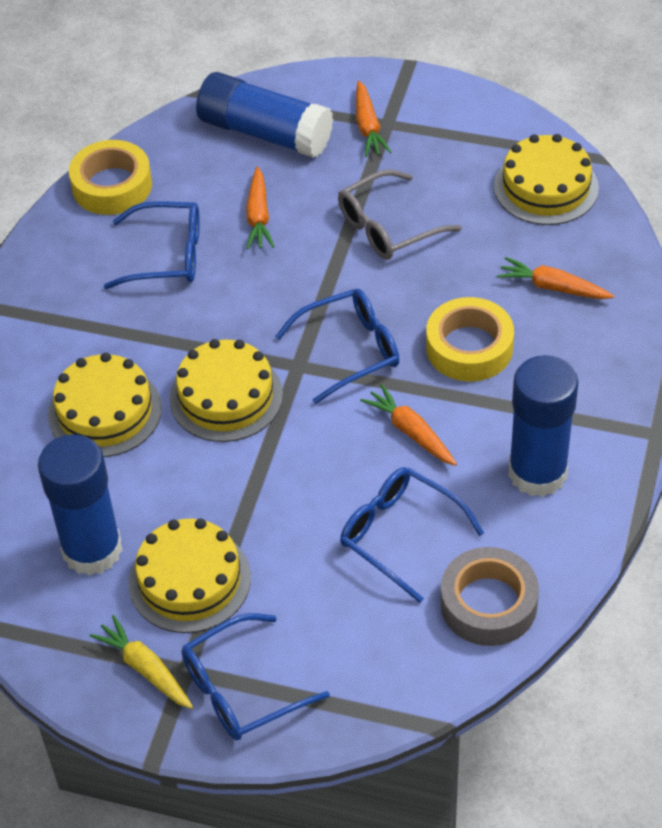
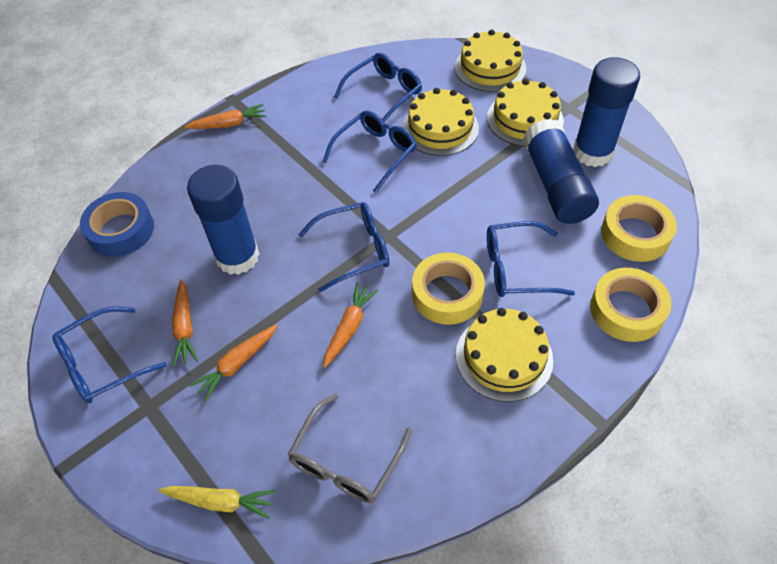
blue glasses: [104,201,200,289] [182,613,330,740] [275,289,400,404] [340,467,484,603] = 4 -> [52,307,167,403] [298,202,390,292] [323,110,417,193] [334,53,422,122] [487,221,575,297] = 5
blue tape: none = 0 -> [80,192,154,257] = 1
grey tape: [440,547,539,646] = 1 -> none = 0
yellow tape: [69,140,152,215] [426,297,514,382] = 2 -> [412,253,485,325] [590,268,671,342] [601,195,677,262] = 3

